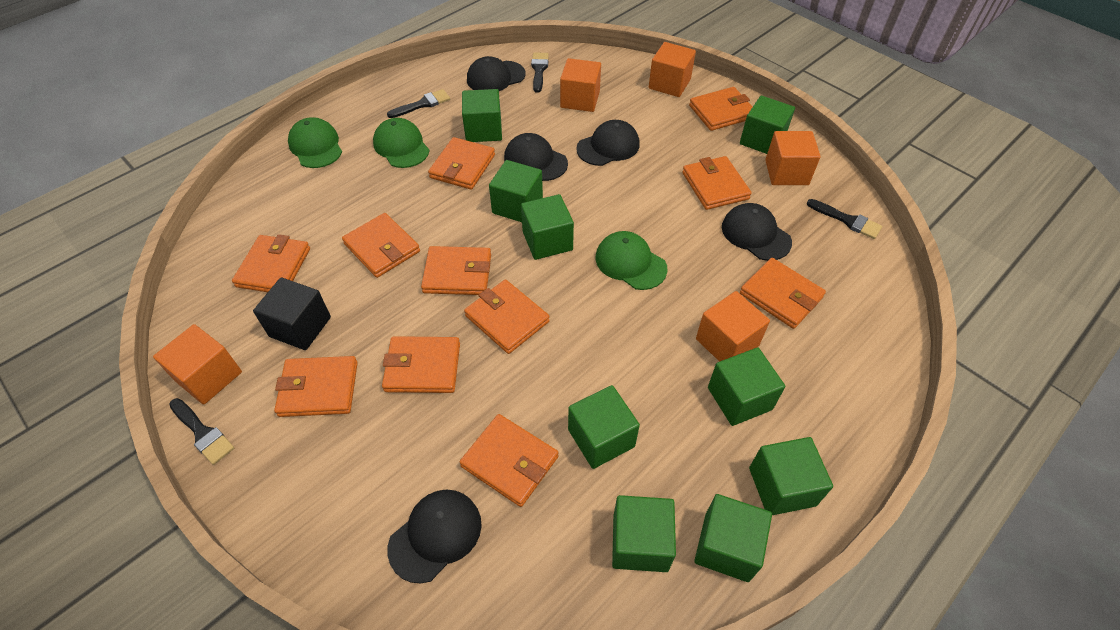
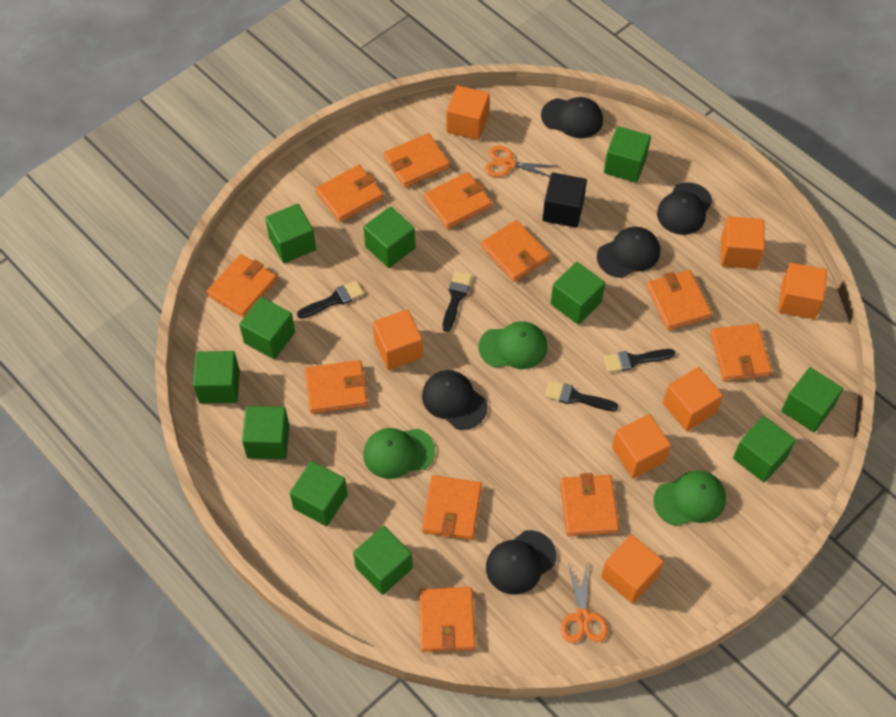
green cube: [462,89,502,142] [489,160,543,222] [521,194,574,260] [568,385,640,469] [612,495,676,572] [694,494,772,582] [708,347,785,426] [740,96,795,154] [749,437,833,515] = 9 -> [193,351,240,404] [239,297,295,359] [242,406,289,459] [265,204,316,263] [290,461,348,526] [353,526,413,595] [363,206,415,268] [551,262,605,325] [604,126,651,183] [733,416,796,482] [781,367,843,432] = 11
orange cube: [153,324,242,405] [560,58,601,112] [649,42,696,97] [696,291,770,362] [765,131,821,185] = 5 -> [373,309,423,370] [447,85,490,140] [601,534,664,604] [612,414,671,478] [663,367,723,431] [721,216,765,269] [778,263,827,319] = 7
orange scissors: none = 0 -> [485,146,558,177] [561,563,608,643] = 2

